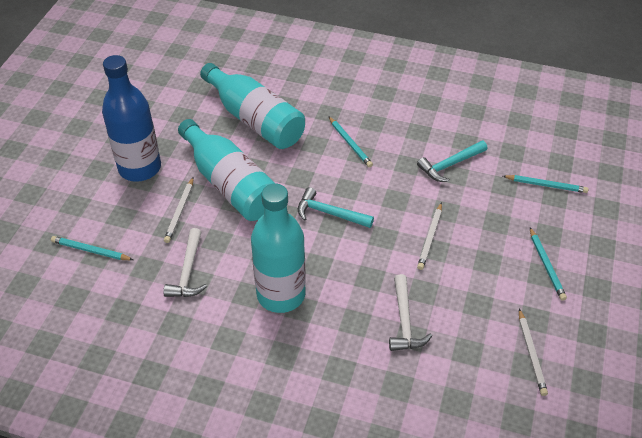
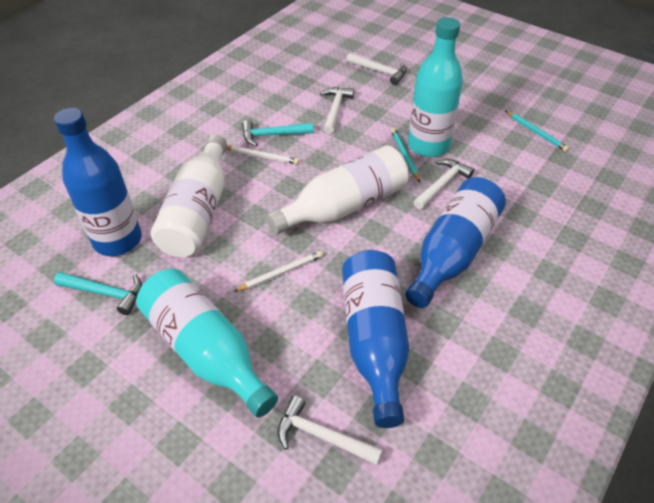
blue bottle: [102,55,161,182] = 1 -> [54,108,142,256] [342,250,409,428] [405,177,506,308] = 3
turquoise bottle: [178,119,276,221] [200,63,305,149] [251,184,306,313] = 3 -> [136,269,278,418] [408,17,463,157] = 2
turquoise pencil: [51,236,133,260] [328,116,373,168] [503,175,589,193] [530,228,567,301] = 4 -> [391,128,420,182] [505,111,569,152] = 2
white bottle: none = 0 -> [151,134,227,257] [267,145,409,234] = 2
white hammer: [163,228,207,297] [389,274,432,351] = 2 -> [277,396,383,465] [320,87,354,134] [346,53,407,85] [414,159,474,209] = 4
white pencil: [164,177,194,243] [417,202,442,270] [519,309,548,396] = 3 -> [226,145,299,164] [233,251,323,292] = 2

